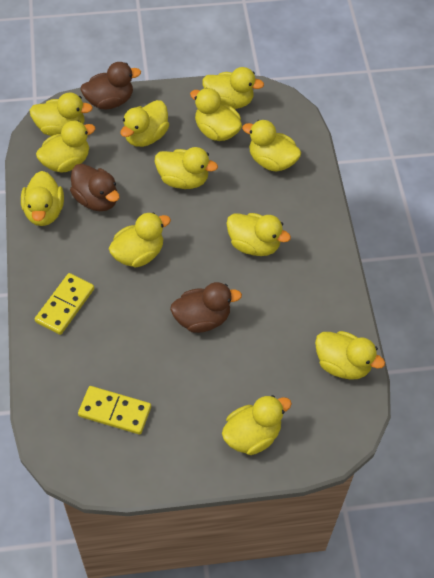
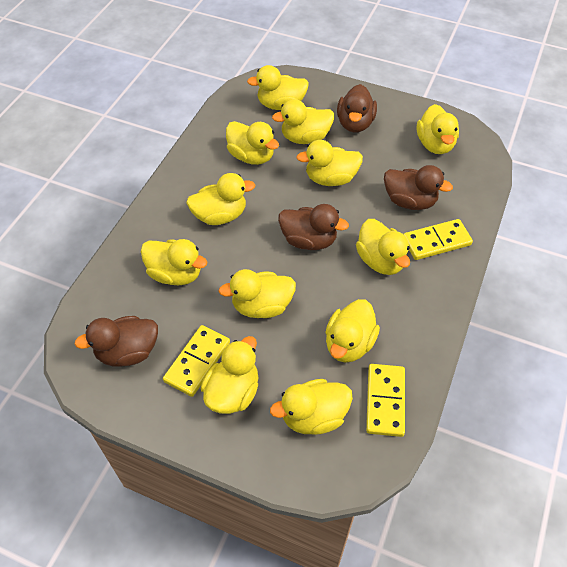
brown duck: [70,164,120,211] [80,62,141,109] [170,282,242,333] = 3 -> [74,316,158,366] [278,204,349,250] [337,84,377,133] [384,165,453,210] = 4
yellow domino: [35,273,94,335] [78,386,151,434] = 2 -> [163,325,230,397] [366,364,405,437] [403,219,473,260] = 3

